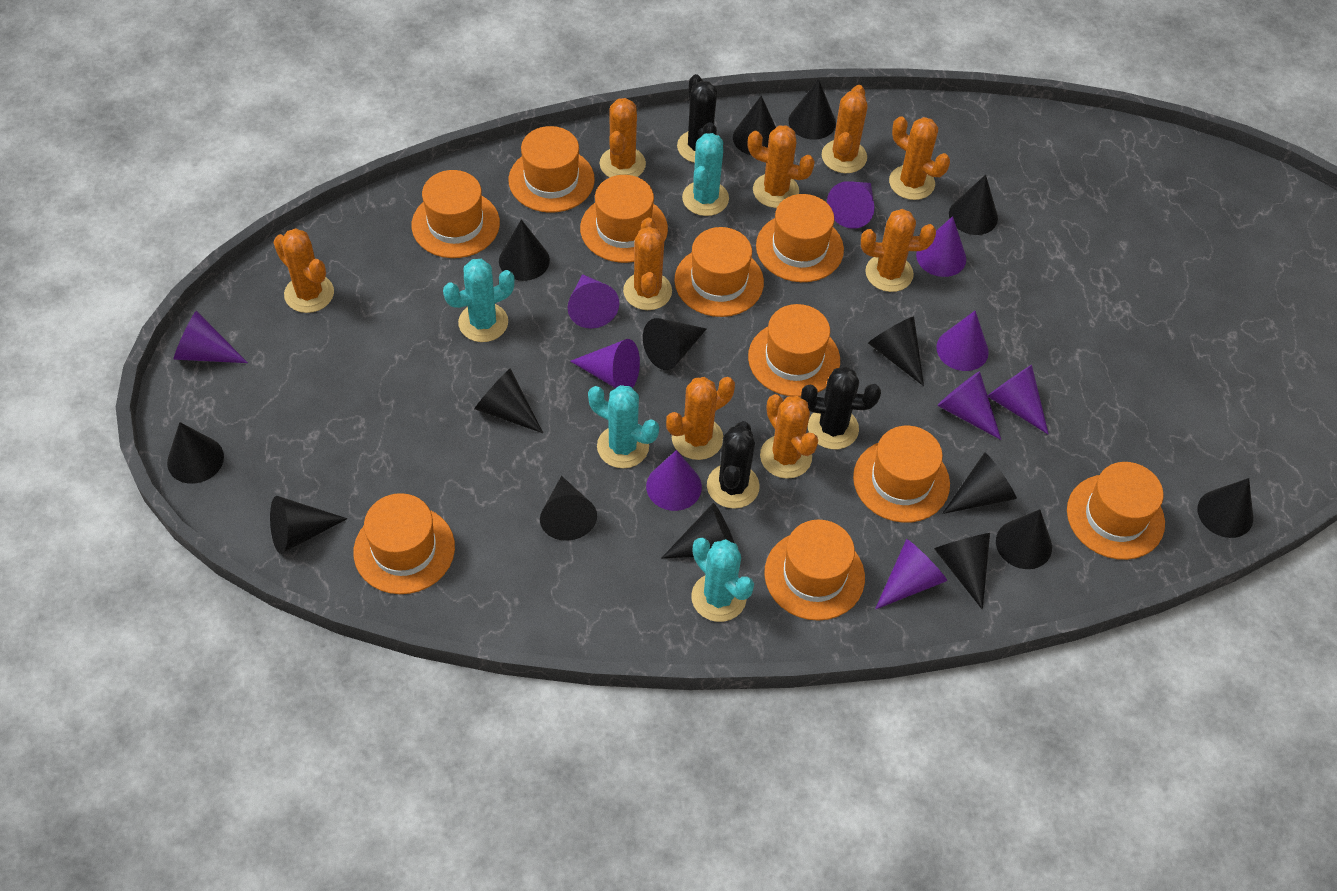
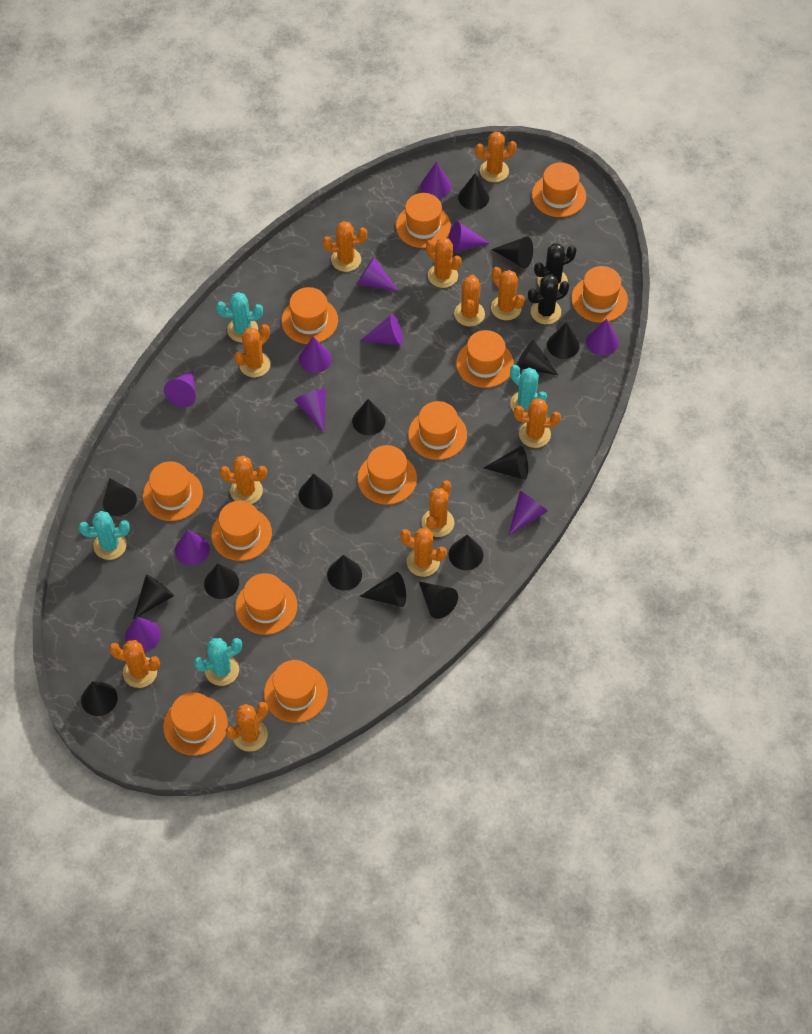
black cactus: [677,74,717,163] [707,421,760,509] [801,367,881,449] = 3 -> [528,274,569,324] [534,243,577,289] = 2
orange cactus: [273,228,334,313] [600,98,646,178] [623,218,672,310] [666,377,735,460] [748,125,815,208] [760,394,818,479] [822,85,868,173] [861,209,936,292] [889,116,950,200] = 9 -> [109,640,160,688] [220,456,267,504] [226,702,268,752] [234,324,271,377] [323,221,367,272] [400,528,447,577] [422,480,454,537] [426,237,462,288] [454,274,485,326] [475,132,517,182] [491,267,525,320] [514,398,561,448] = 12
orange hat: [353,493,455,594] [412,170,500,258] [508,126,595,213] [580,175,668,263] [674,227,764,317] [748,304,840,397] [756,194,844,282] [764,520,865,621] [853,426,950,523] [1067,462,1165,560] = 10 -> [143,461,203,521] [163,692,228,756] [211,501,272,561] [235,573,297,635] [264,660,328,723] [281,287,338,344] [357,445,417,505] [396,193,451,248] [408,401,467,460] [456,330,514,388] [532,162,586,217] [571,266,628,323] = 12
purple cone: [174,311,248,363] [567,274,619,328] [570,339,640,388] [646,450,702,511] [827,181,874,229] [875,539,947,610] [916,216,966,277] [936,311,989,371] [937,371,1001,440] [988,365,1049,434] = 10 -> [125,617,161,652] [164,371,196,407] [175,530,210,566] [294,389,326,433] [299,336,332,373] [357,257,399,292] [360,314,403,345] [421,162,451,199] [448,221,490,253] [509,491,548,535] [586,319,619,356] = 11

